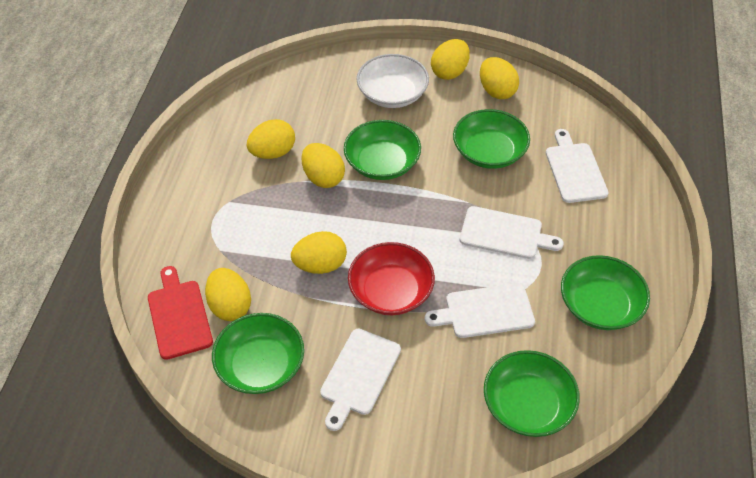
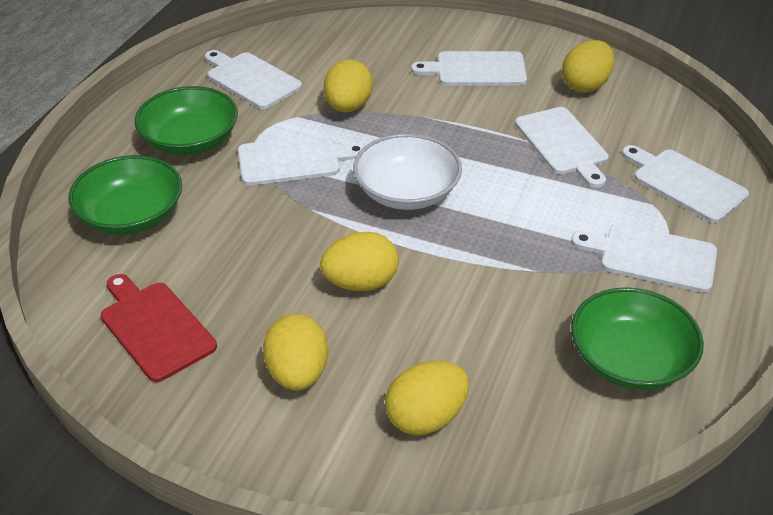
green bowl: [212,313,304,394] [344,120,421,180] [453,109,530,169] [484,350,580,437] [561,255,650,330] = 5 -> [68,155,182,235] [134,86,238,155] [571,287,704,390] = 3
red bowl: [348,242,435,315] = 1 -> none = 0
white cutting board: [320,328,401,431] [425,283,535,338] [460,206,563,259] [546,129,608,203] = 4 -> [205,50,302,109] [238,134,365,185] [411,51,527,86] [515,107,609,188] [571,224,717,293] [622,145,749,223] = 6
yellow egg: [205,268,251,321] [247,119,295,159] [291,231,347,274] [302,143,345,188] [431,39,470,80] [480,57,519,99] = 6 -> [263,314,328,390] [320,232,399,291] [324,59,373,112] [385,361,469,435] [562,40,615,93] = 5

